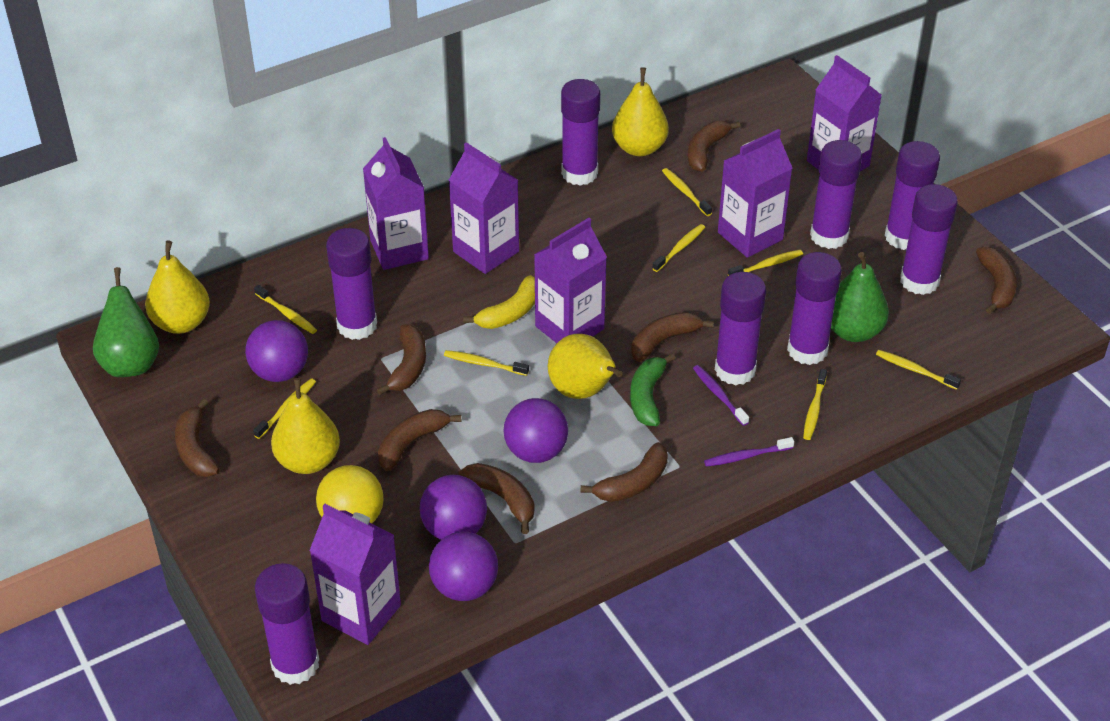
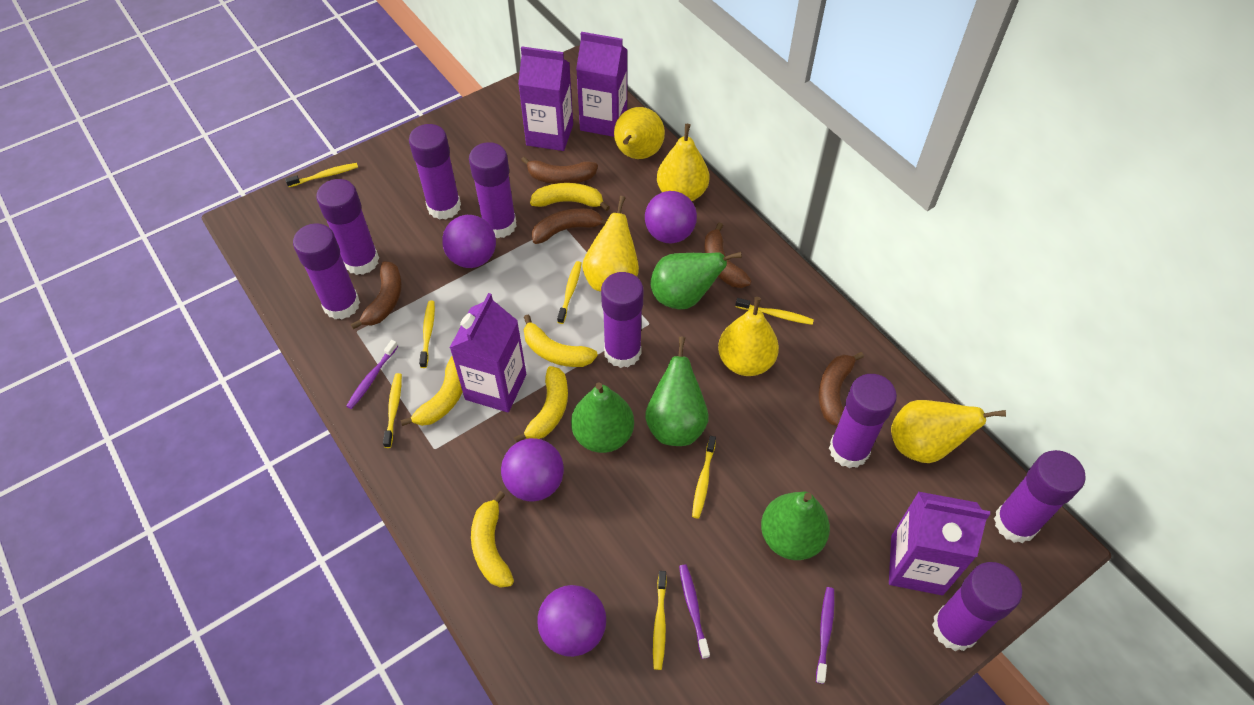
brown banana: [175,399,220,477] [377,324,426,395] [378,409,461,471] [459,463,534,534] [580,442,668,502] [631,312,714,362] [688,121,740,172] [976,247,1017,314] = 8 -> [350,261,402,330] [521,157,598,184] [532,208,607,244] [704,222,752,288] [818,352,864,426] = 5
green banana: [630,354,675,426] = 1 -> none = 0
green pear: [93,267,159,377] [831,252,889,342] = 2 -> [571,382,634,453] [645,337,709,446] [651,252,742,309] [761,491,830,560] = 4
purple carton: [309,504,401,645] [363,137,429,270] [449,142,519,274] [534,218,607,343] [718,129,792,258] [807,55,882,171] = 6 -> [450,293,526,412] [518,46,573,151] [576,32,627,137] [889,492,990,595] = 4
purple toothbrush: [693,365,749,426] [704,437,794,467] = 2 -> [346,340,398,409] [679,564,710,659] [816,587,834,684] = 3
yellow ball: [316,465,384,524] = 1 -> none = 0
yellow banana: [463,275,535,329] = 1 -> [401,356,463,426] [471,491,514,588] [514,366,568,443] [524,315,598,367] [530,183,610,211] = 5
yellow pear: [145,240,210,334] [271,378,340,474] [548,334,623,399] [612,67,669,156] = 4 -> [582,196,639,291] [614,107,665,159] [657,124,709,201] [718,297,779,376] [891,400,1006,463] = 5
yellow toothbrush: [253,379,316,439] [254,285,317,334] [444,350,529,376] [652,224,705,272] [662,168,712,216] [728,250,803,276] [803,369,827,440] [876,350,961,390] = 8 -> [285,163,358,187] [383,373,402,448] [419,301,435,368] [557,261,582,324] [653,571,667,670] [692,436,716,519] [735,298,814,325] = 7

